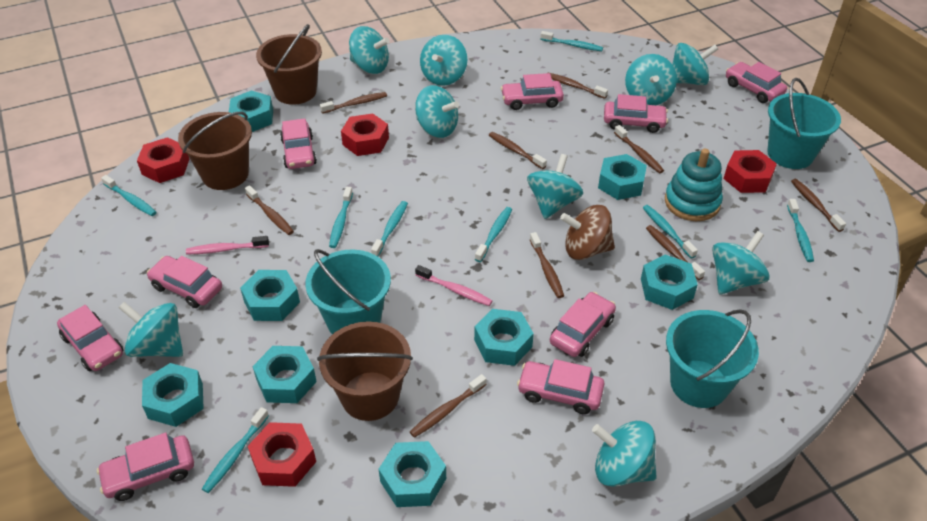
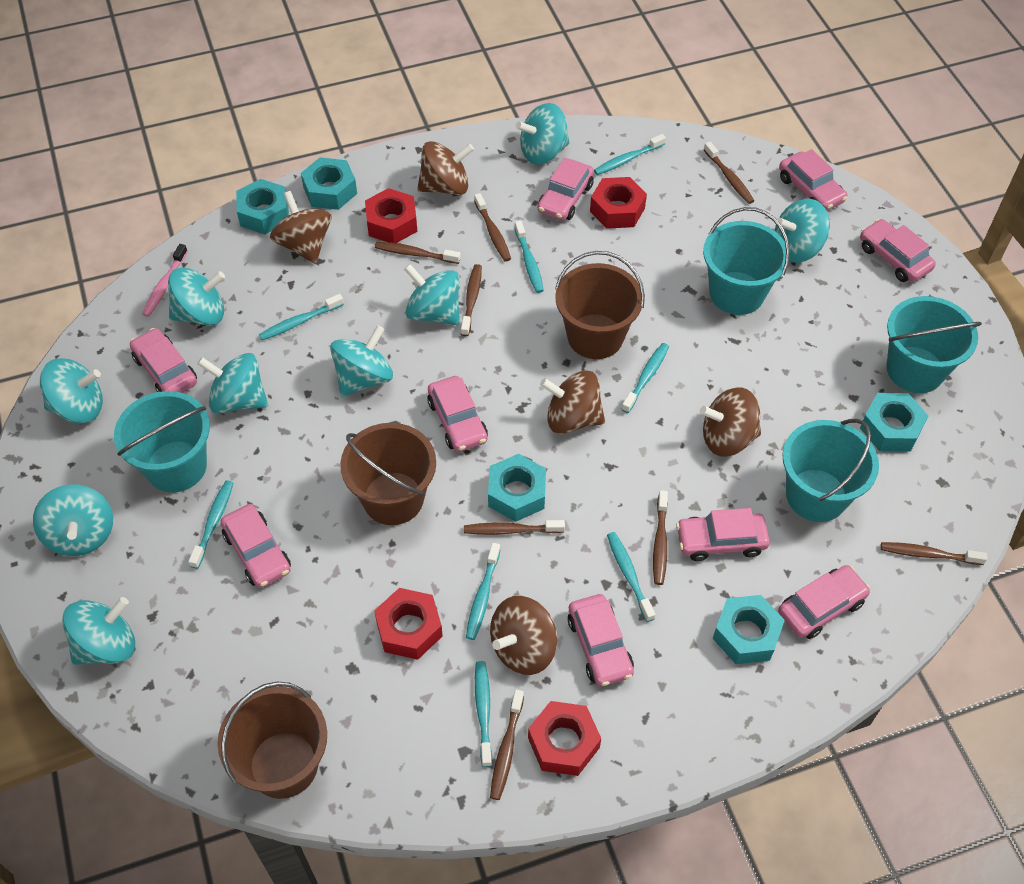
brown spinning top: [560,205,615,260] = 1 -> [270,191,331,264] [417,141,474,195] [490,596,558,675] [540,370,605,434] [700,387,761,457] = 5
brown toothbrush: [245,185,294,235] [320,92,387,114] [410,374,487,438] [489,132,547,169] [530,232,564,298] [550,73,608,99] [614,125,664,173] [646,225,705,280] [791,179,846,232] = 9 -> [375,242,461,264] [461,264,482,336] [464,520,565,535] [474,193,511,262] [490,690,524,800] [653,490,668,585] [704,142,754,204] [881,542,987,565] = 8
pink toothbrush: [186,236,269,254] [415,265,492,306] = 2 -> [142,244,188,317] = 1
turquoise bucket: [305,249,391,334] [666,309,759,408] [767,78,841,169] = 3 -> [114,391,210,492] [703,207,790,315] [783,419,879,522] [886,296,982,393] = 4
turquoise nut: [142,363,204,427] [229,90,273,132] [240,270,300,321] [252,346,317,403] [379,441,446,507] [474,309,534,366] [598,154,647,200] [641,254,698,310] = 8 -> [236,179,289,234] [301,157,357,210] [488,454,546,522] [713,595,785,664] [860,393,928,452] = 5
turquoise stacking toy: [665,149,723,221] = 1 -> none = 0

